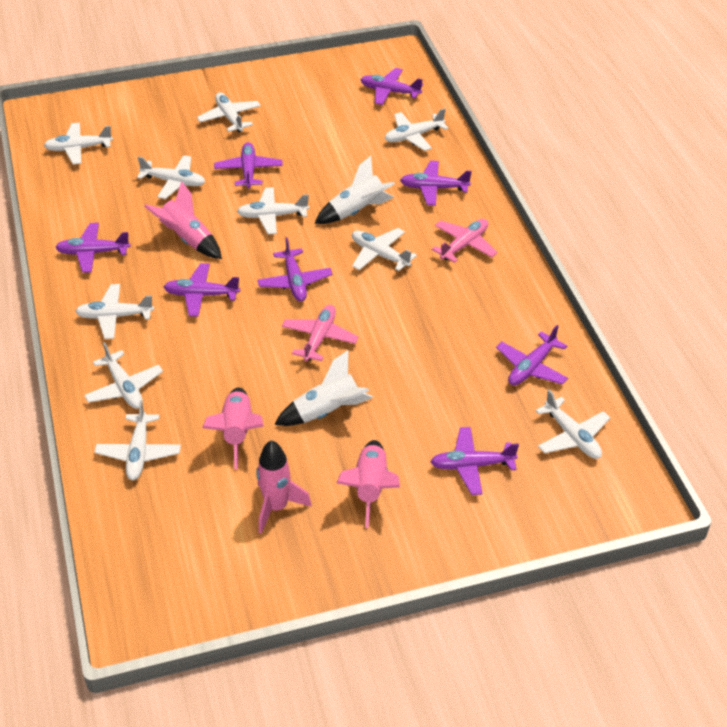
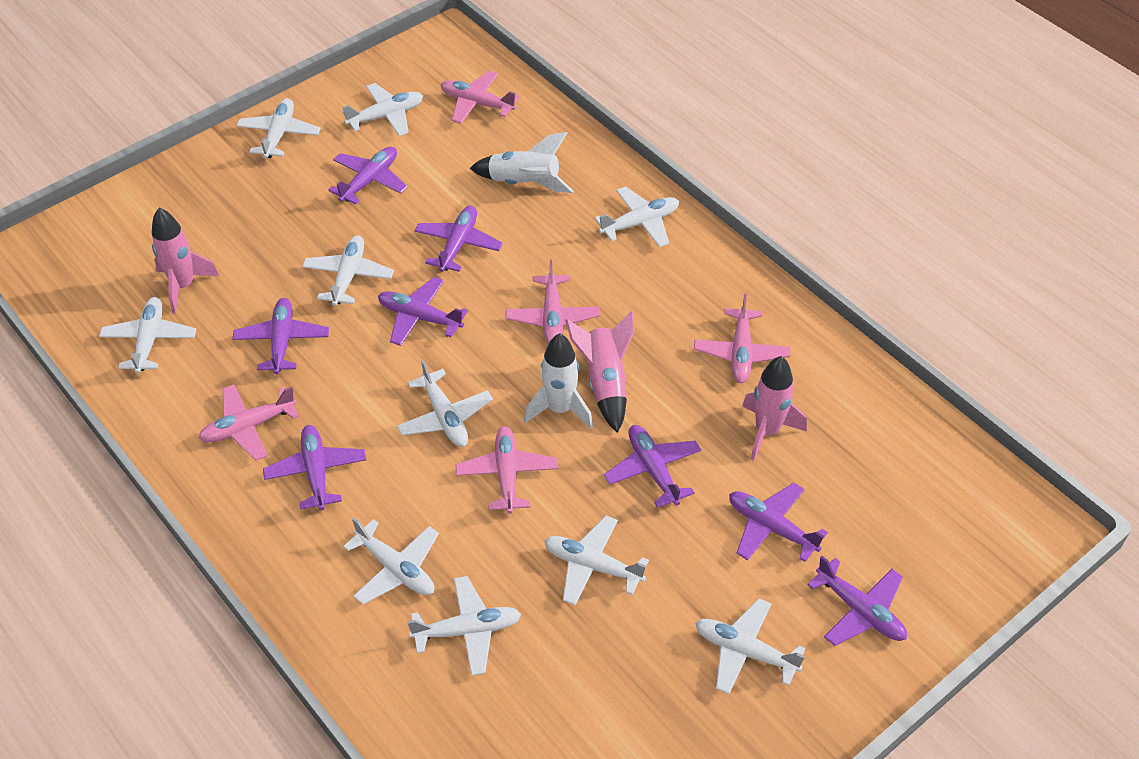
pink plane: [282,305,359,361] [432,219,497,263] = 2 -> [198,384,299,461] [441,70,520,124] [456,426,558,514] [506,260,600,345] [694,294,790,383] = 5
pink rocket: [144,181,222,259] [202,387,264,469] [256,440,312,534] [337,440,400,528] = 4 -> [152,208,219,314] [565,311,634,433] [742,356,807,461] = 3

